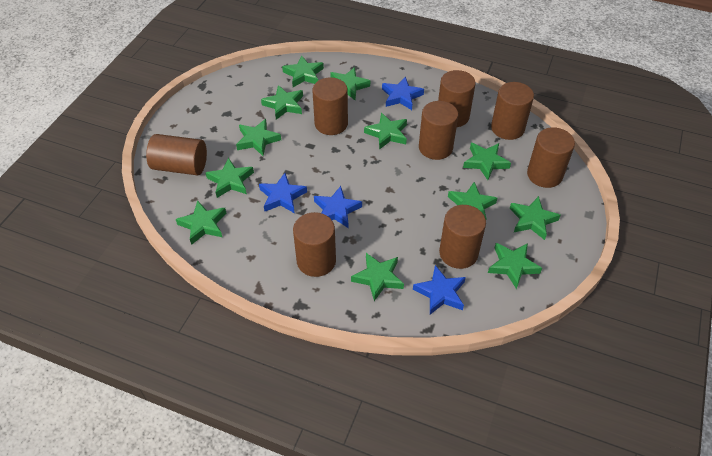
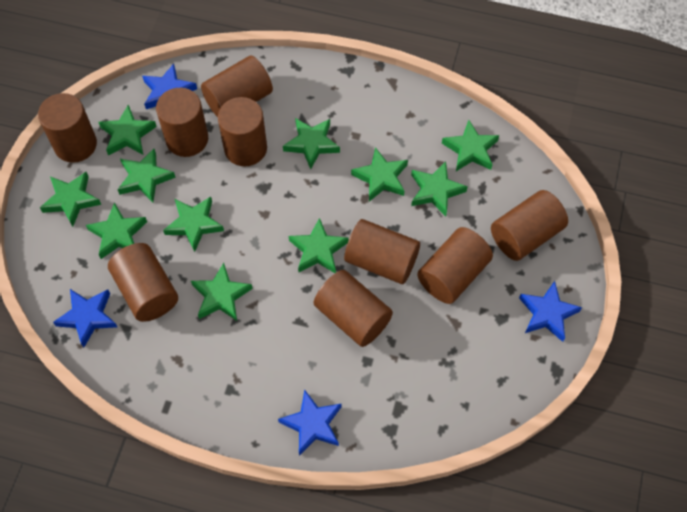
brown cylinder: [146,134,207,176] [293,212,336,277] [312,77,348,135] [419,101,458,160] [438,70,476,127] [439,205,486,269] [491,82,534,140] [527,127,575,188] = 8 -> [38,93,97,163] [108,243,178,322] [156,88,208,157] [201,55,273,117] [218,97,267,166] [314,270,393,347] [344,219,420,284] [417,227,493,304] [491,190,568,261] = 9
green star: [176,200,226,245] [206,158,254,198] [236,119,281,156] [261,85,303,120] [282,55,324,87] [330,67,370,100] [351,253,404,301] [364,113,407,150] [448,182,497,219] [463,143,511,180] [488,243,542,289] [510,196,561,240] = 12 -> [40,172,101,227] [86,202,147,259] [98,105,157,156] [117,149,176,203] [163,197,224,252] [191,263,253,321] [283,118,340,169] [289,218,349,273] [351,147,408,201] [411,161,468,216] [442,120,499,171] = 11

